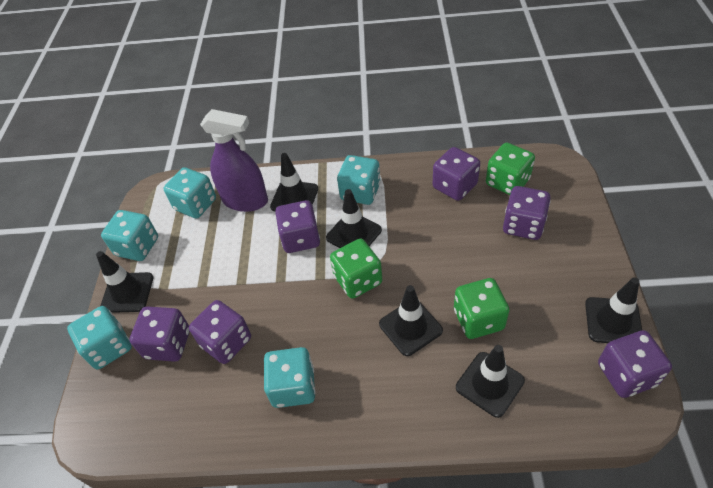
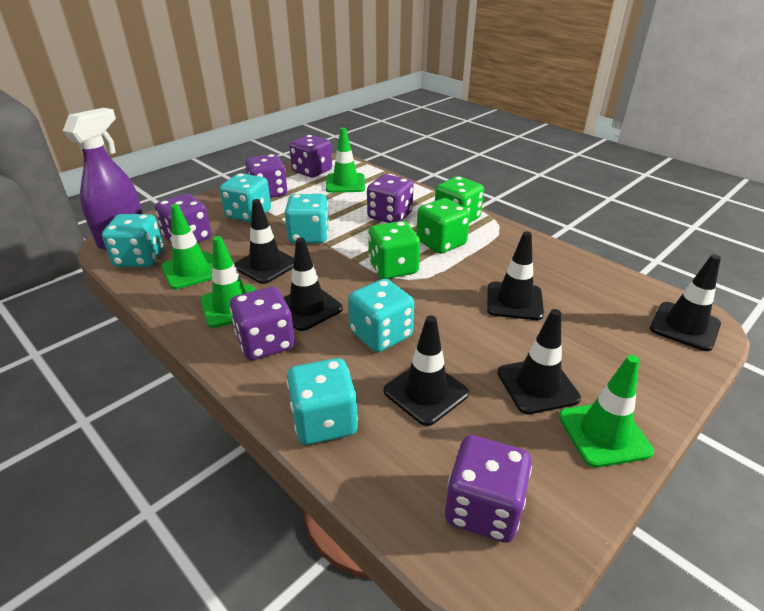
green traffic cone: none = 0 -> [161,204,213,289] [200,236,255,328] [326,128,365,193] [559,355,654,468] = 4

